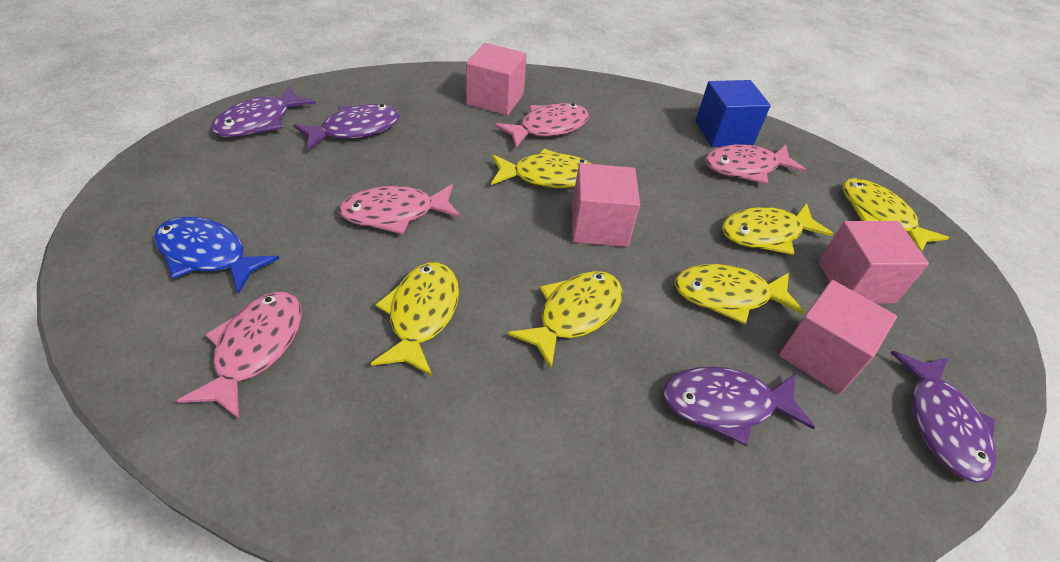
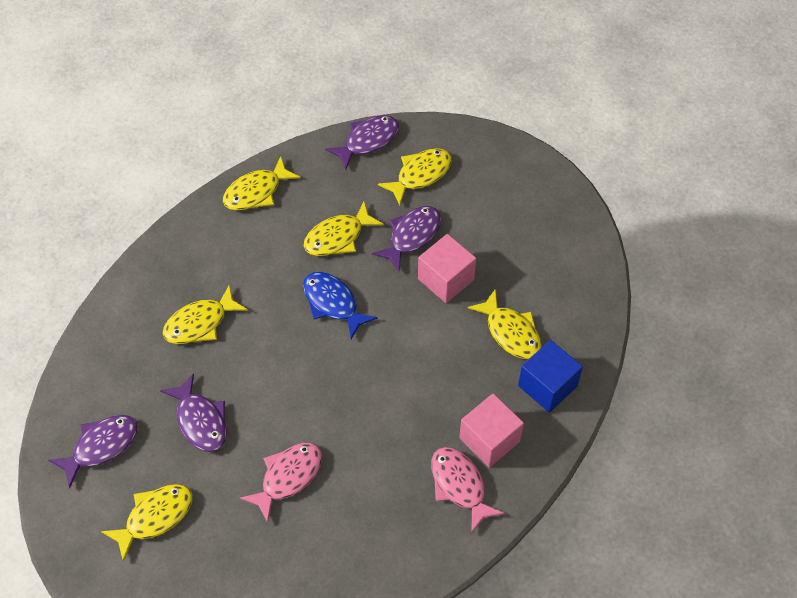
pink cube: [466,43,527,116] [572,163,640,247] [779,280,897,394] [819,221,929,304] = 4 -> [418,234,476,303] [459,394,524,468] = 2
pink fish: [177,292,302,419] [338,184,461,234] [494,103,589,148] [705,144,806,184] = 4 -> [240,443,322,523] [431,447,505,534] = 2

